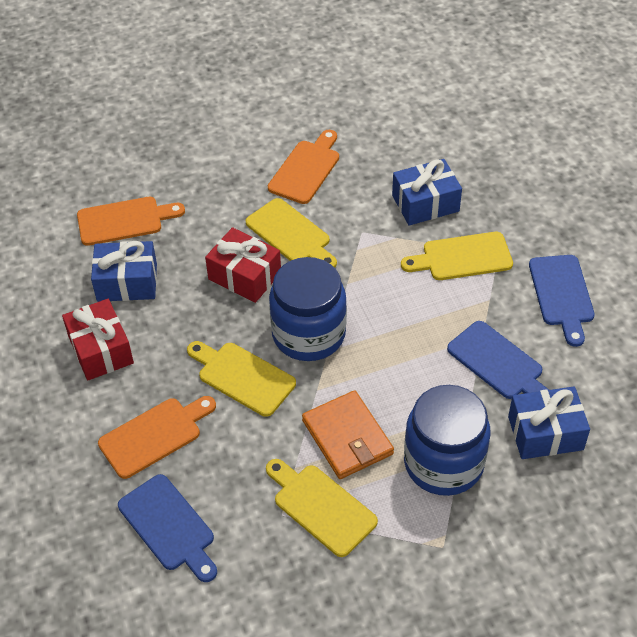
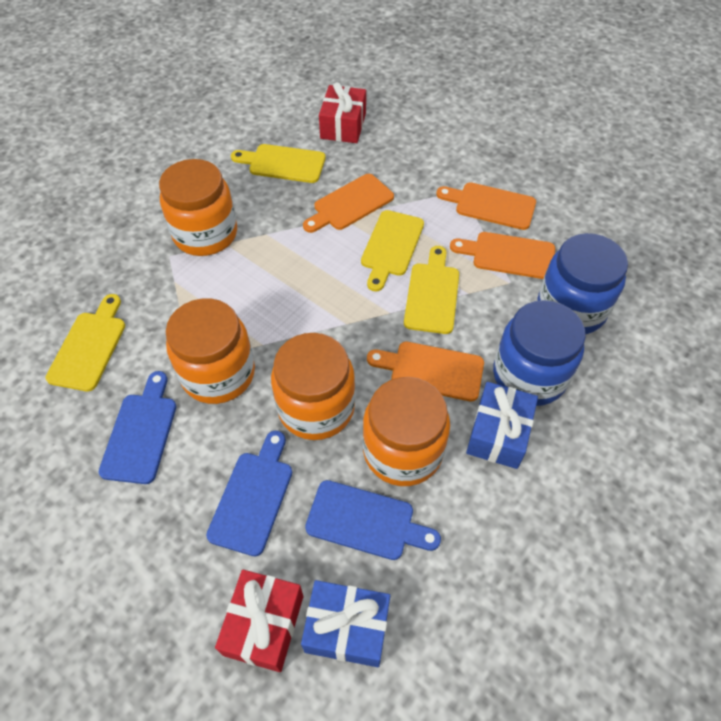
blue gift: [91,241,157,302] [392,159,462,226] [508,386,590,459] = 3 -> [301,580,390,667] [466,382,538,469] = 2
orange cutting board: [77,197,185,246] [98,396,216,479] [268,130,339,204] = 3 -> [303,174,394,233] [367,342,484,401] [436,182,536,230] [450,232,555,279] = 4
orange jar: none = 0 -> [159,159,237,256] [166,298,255,404] [271,333,355,440] [363,377,450,486] = 4
orange wallet: [302,390,394,479] = 1 -> none = 0

